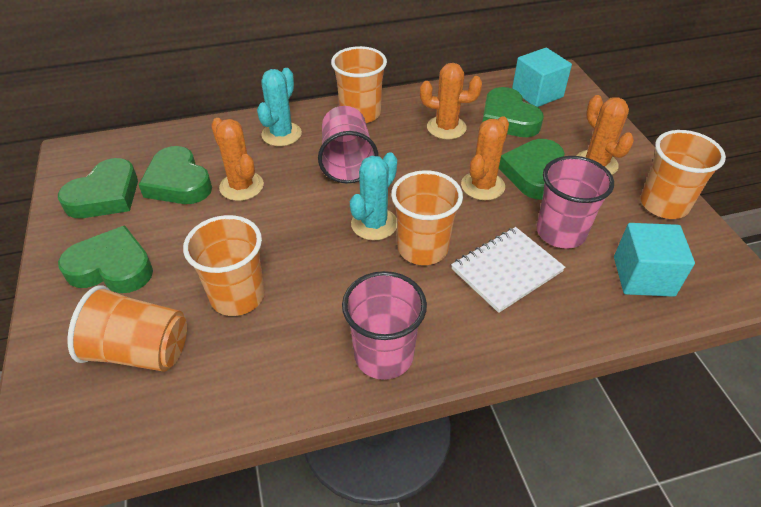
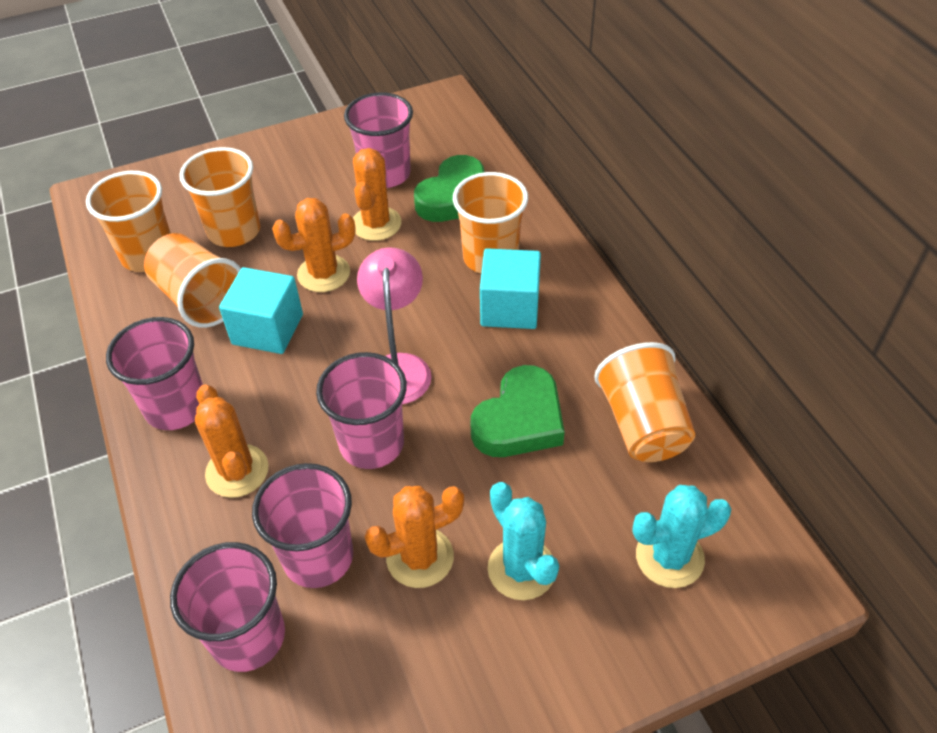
green heart: [58,158,138,218] [58,225,153,293] [139,146,212,204] [483,87,544,137] [499,139,565,200] = 5 -> [414,155,485,222] [471,365,565,457] = 2
pink cup: [318,106,378,184] [342,271,427,380] [537,156,614,249] = 3 -> [106,317,203,430] [170,542,285,672] [252,463,353,588] [316,352,407,469] [344,92,413,188] = 5
pink lamp: none = 0 -> [357,247,432,404] = 1
white notebook: [451,227,565,313] = 1 -> none = 0

